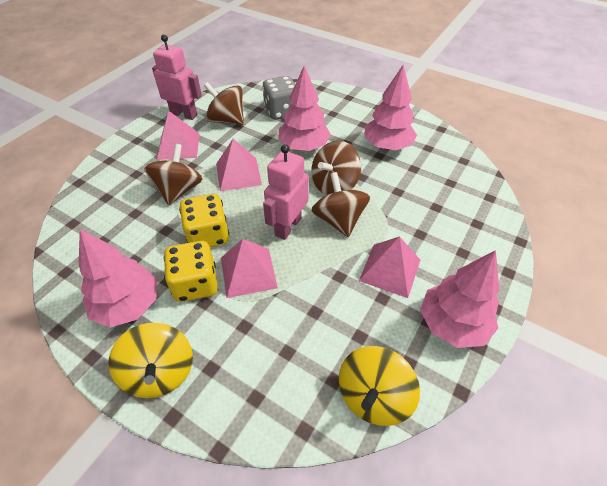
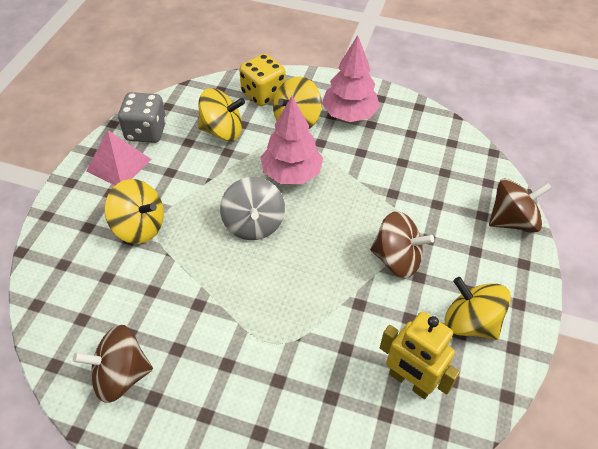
brown spinning top: [144,144,202,205] [204,82,244,125] [311,172,370,237] [312,141,361,195] = 4 -> [73,325,153,403] [370,211,434,278] [489,179,552,232] = 3
grey spinning top: none = 0 -> [220,177,285,240] = 1
pink pyramid: [157,111,200,160] [216,139,262,191] [221,239,278,298] [359,236,420,298] = 4 -> [86,130,151,185] = 1
pink robot: [152,35,202,120] [263,144,309,240] = 2 -> none = 0
pink tree: [79,229,157,328] [278,66,331,151] [365,65,417,150] [420,250,500,348] = 4 -> [261,96,323,184] [322,35,380,122] = 2
yellow dice: [164,241,218,302] [179,194,229,247] = 2 -> [239,53,286,106] = 1
yellow robot: none = 0 -> [380,311,460,399] = 1
yellow spinning top: [109,323,193,398] [339,346,420,426] = 2 -> [104,179,164,244] [198,88,245,141] [273,76,322,129] [445,277,511,340] = 4

